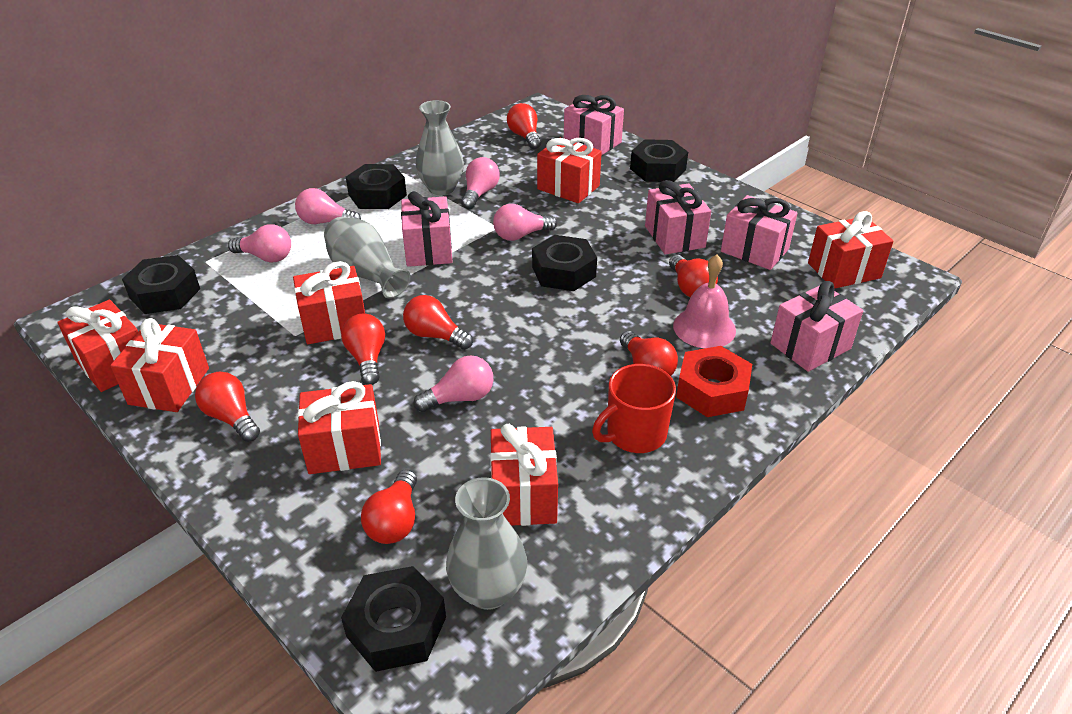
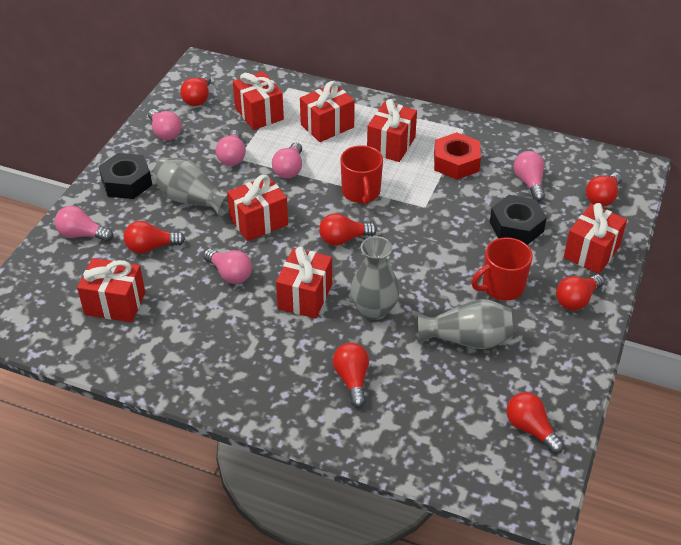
black nut: [122,255,200,314] [341,566,446,672] [346,164,407,209] [532,235,597,291] [630,139,688,182] = 5 -> [99,153,152,199] [490,195,547,245] = 2
pink bell: [673,254,736,348] = 1 -> none = 0
pink gift: [401,191,452,267] [564,95,624,156] [645,180,711,255] [721,195,798,270] [770,281,863,372] = 5 -> none = 0
pink light bulb: [228,224,291,263] [295,188,361,224] [413,355,493,412] [461,157,500,209] [493,204,557,241] = 5 -> [55,206,113,242] [148,109,182,140] [203,249,252,284] [216,130,246,166] [272,142,302,179] [513,151,545,201] = 6
red mug: [592,364,676,453] = 1 -> [340,145,383,205] [471,237,533,301] = 2

